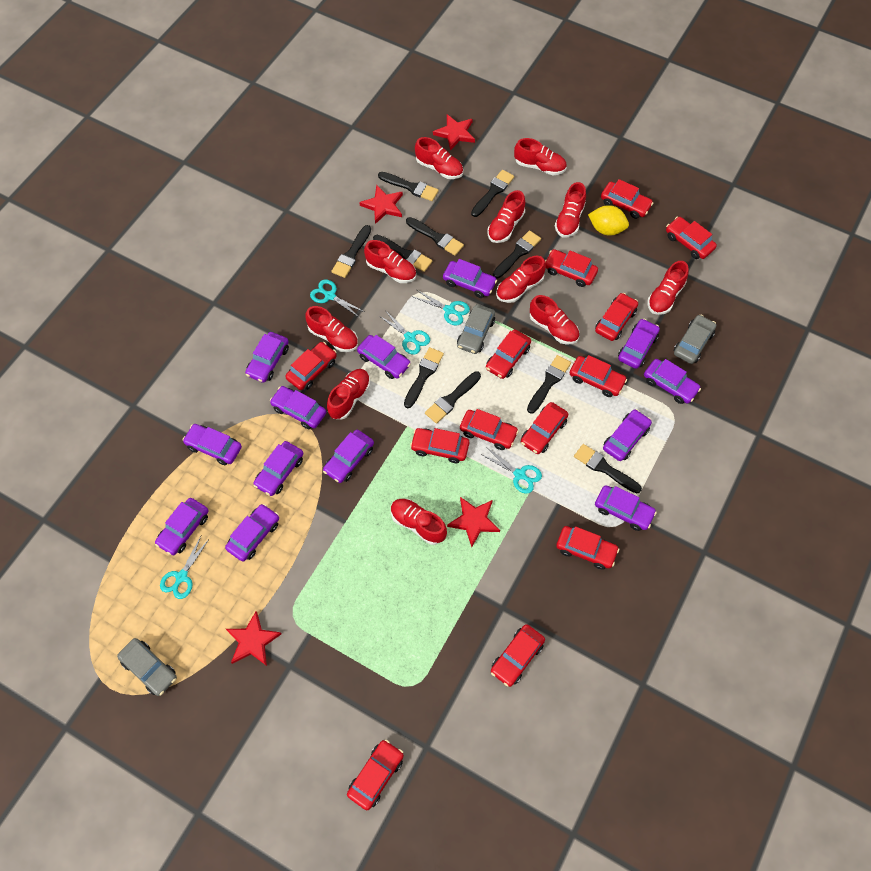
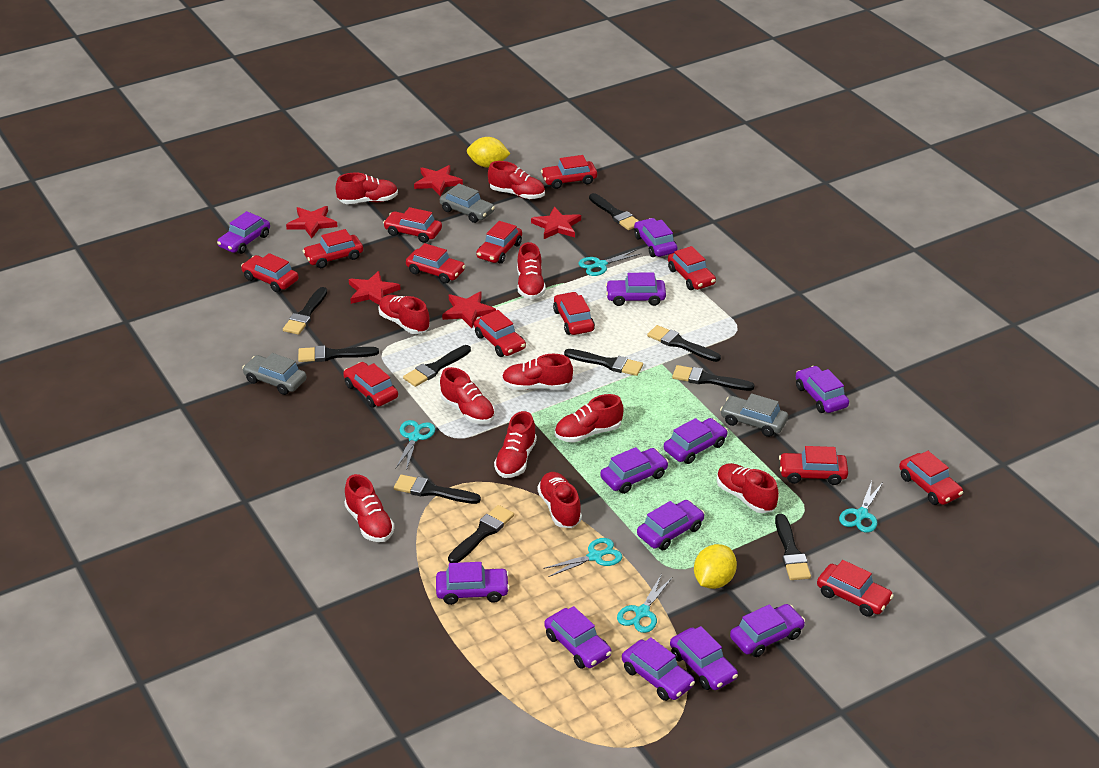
purple car: [155,498,209,555] [183,424,242,465] [225,504,279,561] [245,332,289,383] [253,441,303,496] [270,386,326,429] [323,430,374,483] [357,335,411,379] [443,259,497,298] [595,485,657,531] [603,409,652,461] [618,319,660,369] [644,359,701,404] = 13 -> [217,211,270,254] [436,562,510,605] [544,606,612,669] [600,447,669,494] [605,273,666,306] [622,637,695,701] [634,218,678,257] [637,500,705,550] [664,418,728,464] [670,626,738,690] [730,604,805,657] [796,366,849,413] = 12
red star: [226,611,282,666] [359,185,403,224] [433,114,475,151] [447,497,500,547] = 4 -> [286,206,338,238] [349,271,401,305] [414,165,463,197] [442,291,496,328] [531,207,581,239] = 5
yellow lemon: [588,205,629,236] = 1 -> [467,137,510,168] [694,544,737,589] = 2

